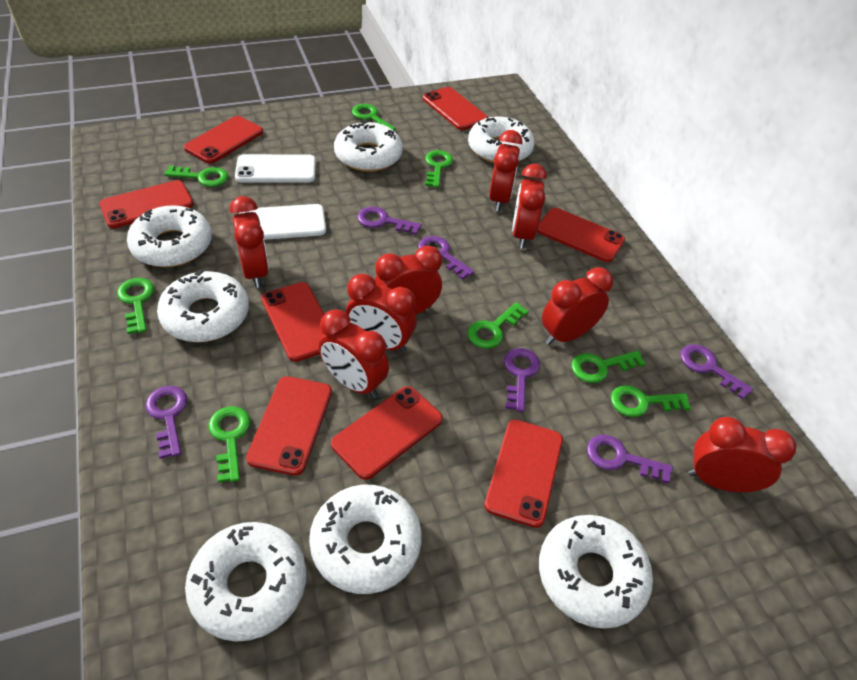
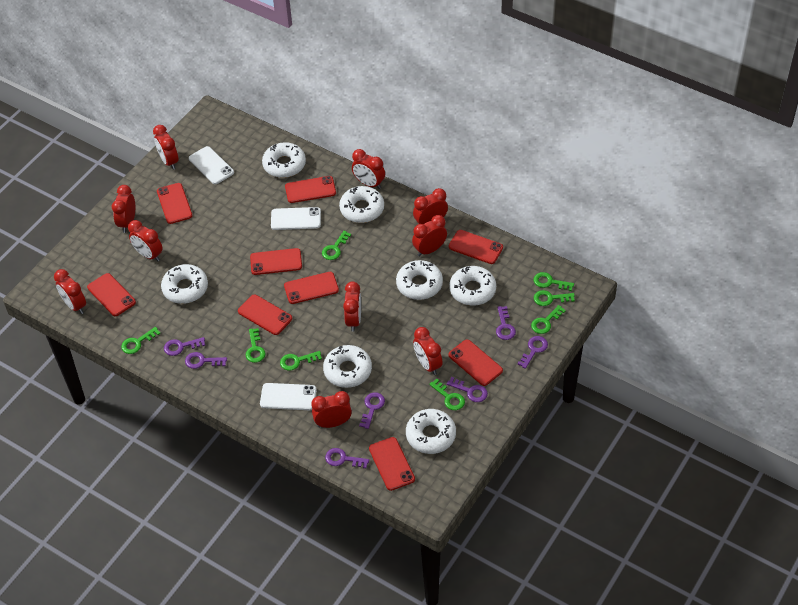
purple key: [145,386,187,459] [357,207,422,235] [418,236,474,280] [504,348,540,412] [587,435,673,484] [681,344,753,400] = 6 -> [164,337,205,356] [185,352,227,369] [325,448,369,468] [359,392,385,429] [447,377,488,402] [496,306,516,340] [517,336,548,369] = 7
red clock: [230,196,269,288] [319,310,389,398] [346,274,417,353] [375,245,442,315] [489,130,522,212] [512,164,547,249] [542,267,613,345] [689,417,796,492] = 8 -> [54,269,86,314] [112,185,135,233] [128,220,163,261] [153,125,179,170] [311,391,352,428] [343,281,361,332] [352,149,385,189] [412,215,447,256] [413,188,448,224] [413,327,443,375] = 10
red phone: [99,180,193,228] [184,116,263,164] [246,376,332,476] [261,282,324,362] [331,386,443,480] [423,87,488,130] [484,420,563,528] [537,208,625,262] = 8 -> [87,273,136,316] [157,183,192,224] [238,295,292,335] [250,248,302,275] [284,272,339,304] [285,176,336,203] [369,437,415,491] [448,340,503,386] [449,230,503,264] = 9
white phone: [235,154,316,182] [239,204,326,240] = 2 -> [189,146,234,184] [260,383,316,410] [271,207,321,230] = 3

